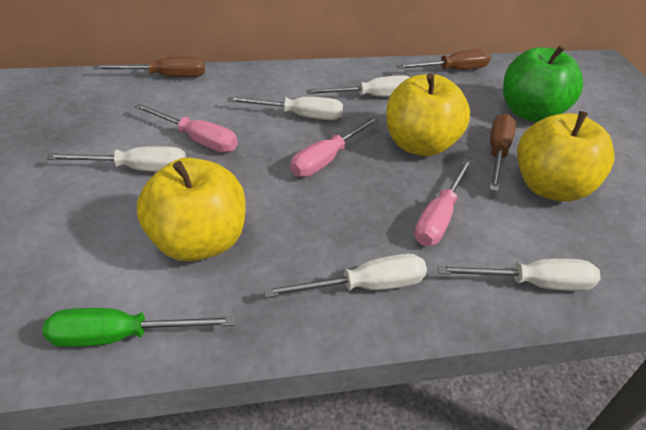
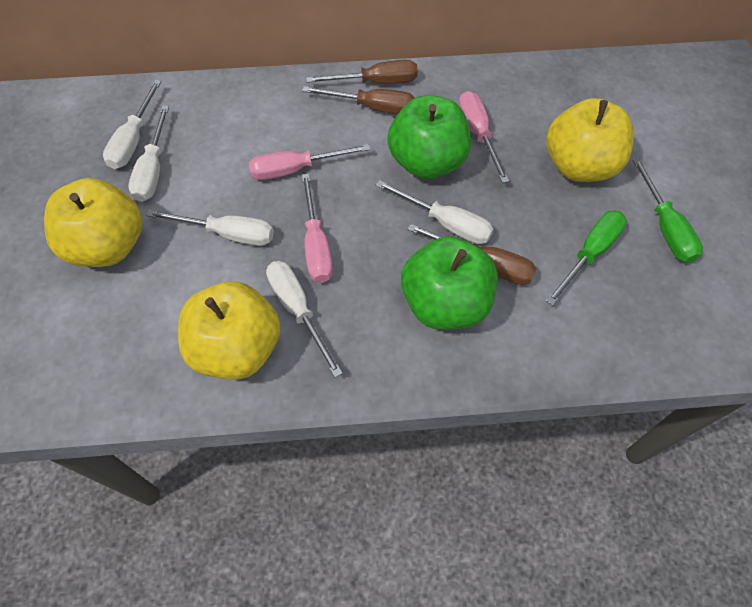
green apple: [503,45,583,122] = 1 -> [387,95,471,179] [401,236,497,330] = 2
green screwdriver: [43,308,235,347] = 1 -> [546,211,627,306] [632,158,703,263] = 2

